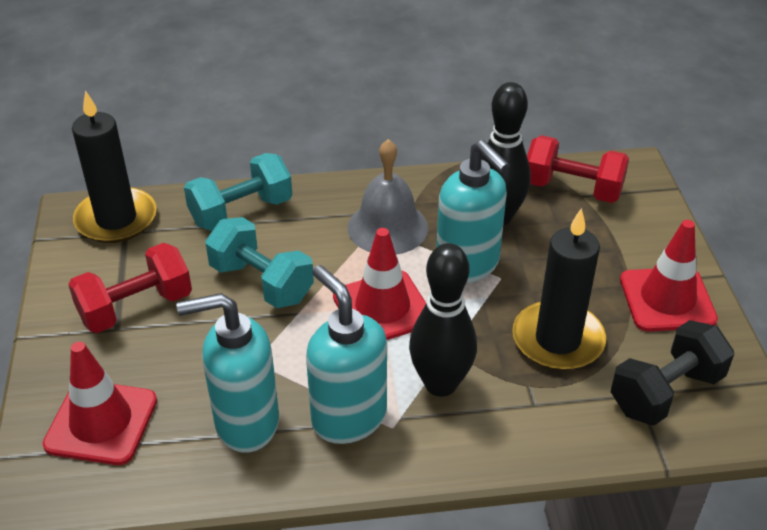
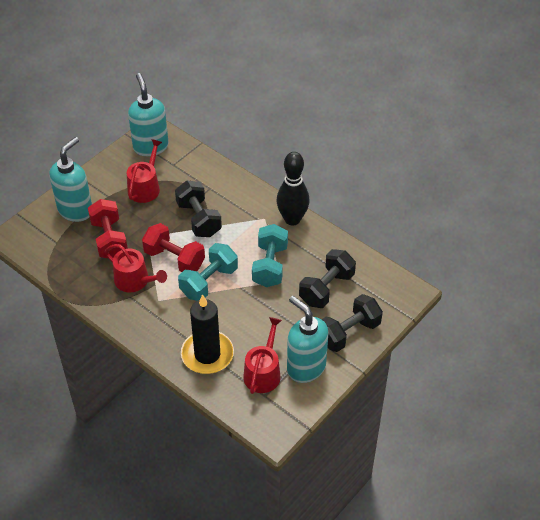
black bowling pin: [409,243,477,397] [481,82,531,226] = 2 -> [277,152,309,226] = 1
black candle: [72,90,157,243] [512,208,606,371] = 2 -> [181,294,234,374] = 1
black dumbbell: [611,320,734,426] = 1 -> [175,180,222,237] [299,249,356,308] [321,294,383,352] = 3
grey bell: [348,139,428,255] = 1 -> none = 0
red traffic cone: [43,342,157,465] [333,228,426,340] [620,220,718,332] = 3 -> none = 0
red watering can: none = 0 -> [105,244,167,293] [127,139,162,203] [243,317,282,394] = 3

